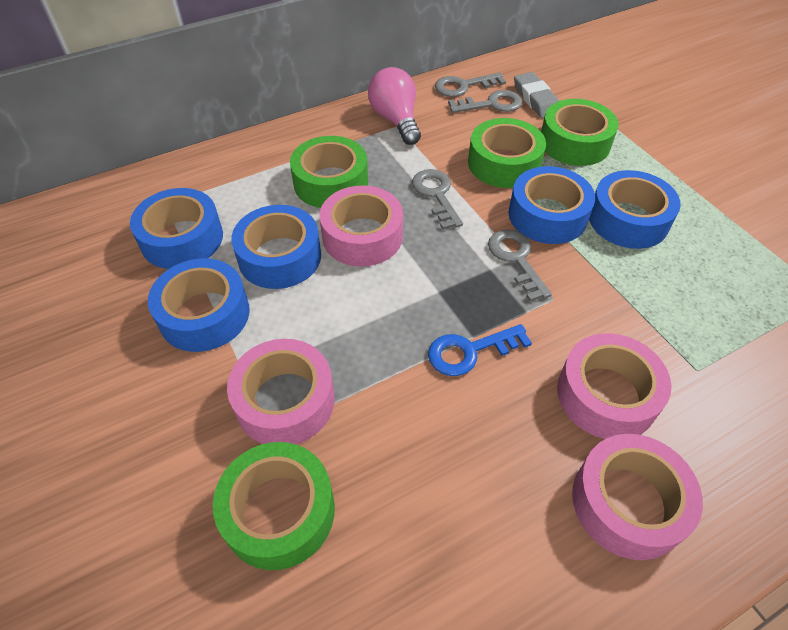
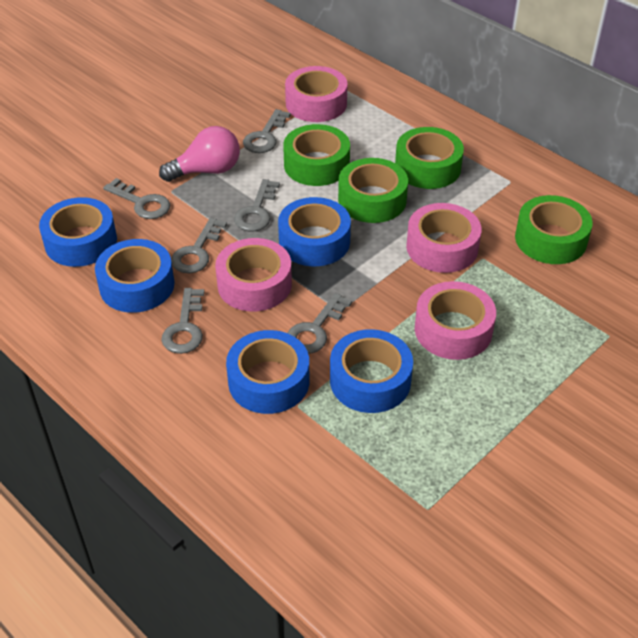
blue key: [428,324,532,376] = 1 -> none = 0
grey eraser: [514,72,559,118] = 1 -> none = 0
grey key: [412,169,463,230] [435,72,506,97] [448,90,522,113] [488,229,552,302] = 4 -> [103,178,170,219] [161,288,204,354] [171,218,227,273] [234,179,280,231] [243,109,291,153] [287,293,352,354] = 6

